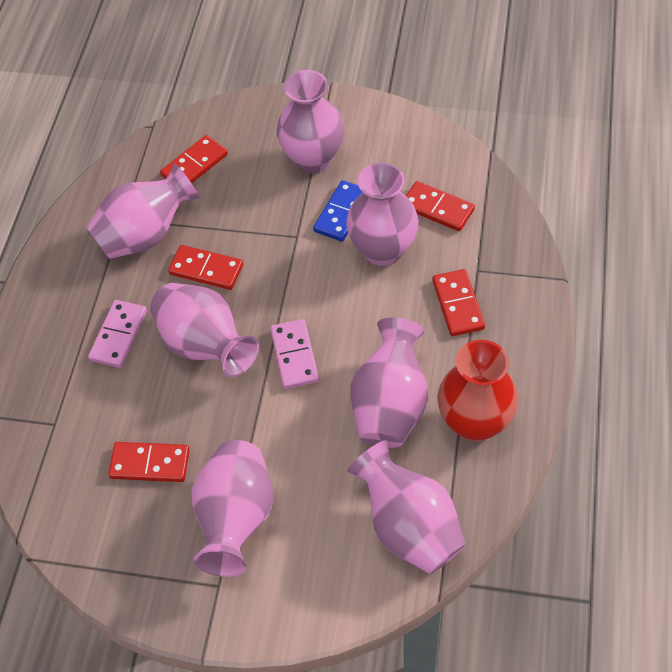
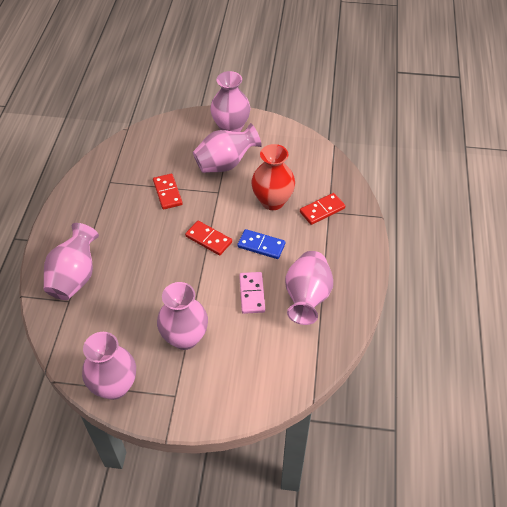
pink domino: [88,300,147,368] [270,319,319,389] = 2 -> [239,272,265,314] = 1
pink vase: [86,163,200,259] [150,283,259,378] [191,440,273,577] [277,70,344,173] [346,162,419,266] [347,440,466,574] [350,318,428,448] = 7 -> [44,223,99,300] [82,332,136,400] [157,282,208,350] [193,123,262,173] [210,71,250,132] [285,251,333,325] = 6
red domino: [108,442,190,482] [160,135,228,183] [168,245,243,290] [406,181,475,231] [432,269,485,336] = 5 -> [153,174,183,210] [185,221,232,256] [300,193,345,225] = 3

